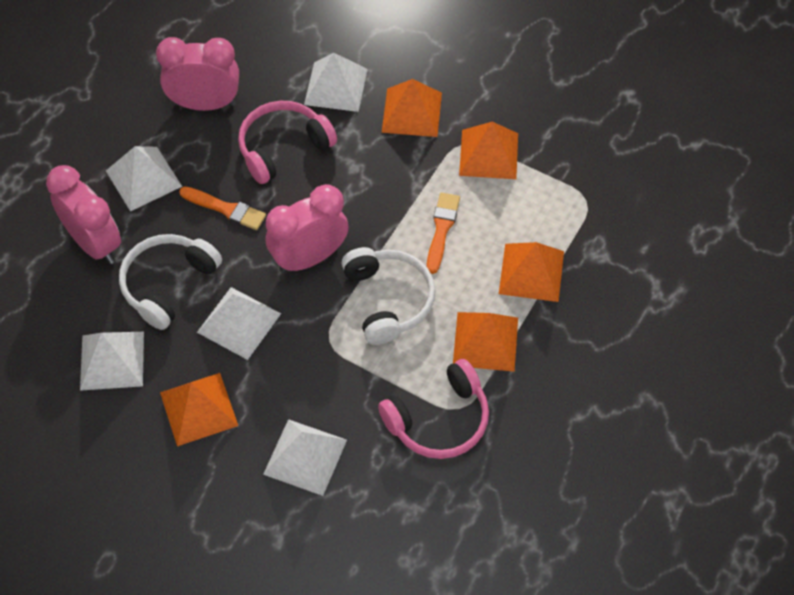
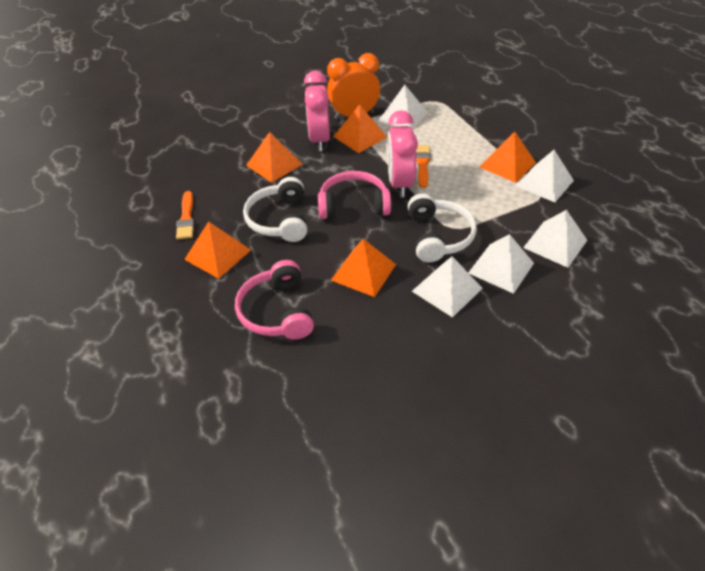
orange clock: none = 0 -> [327,53,380,120] = 1
pink clock: [46,165,121,264] [156,37,239,111] [266,184,348,273] = 3 -> [304,70,330,151] [387,110,418,197] = 2

